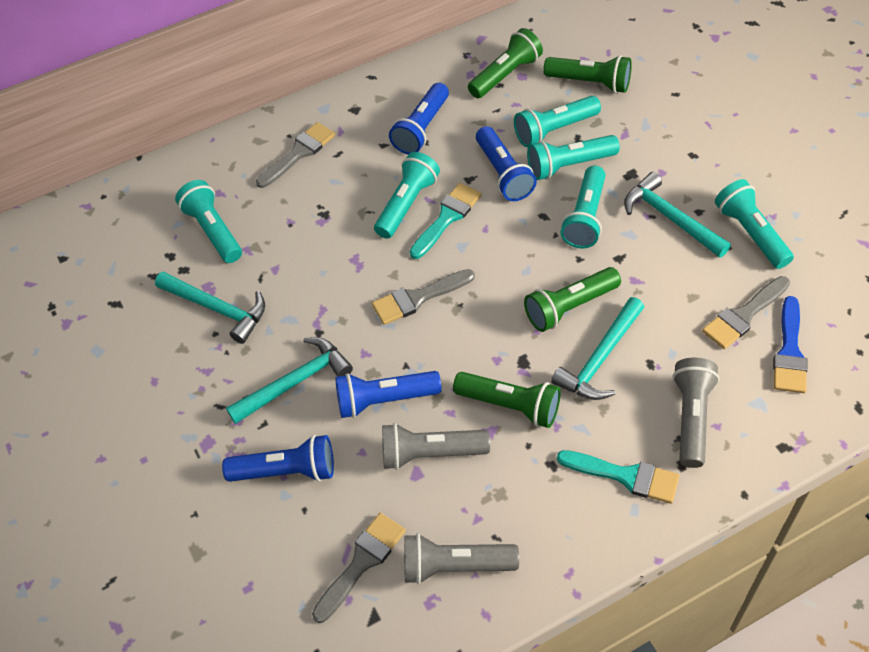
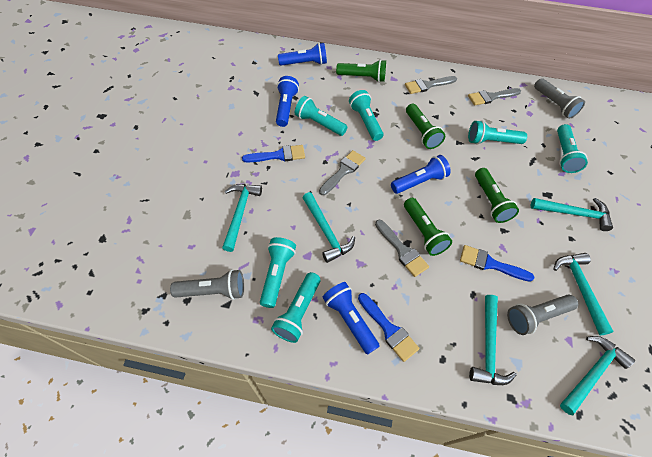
blue brush: [773,296,808,393] = 1 -> [242,145,305,162] [358,293,419,362] [460,245,534,282] = 3
turquoise brush: [410,183,481,259] [557,450,679,504] = 2 -> none = 0
turquoise hammer: [155,271,265,344] [226,337,353,424] [551,297,644,400] [624,172,731,258] = 4 -> [222,184,262,252] [302,192,355,263] [469,295,517,385] [531,198,613,231] [553,253,614,335] [560,336,635,415] = 6

